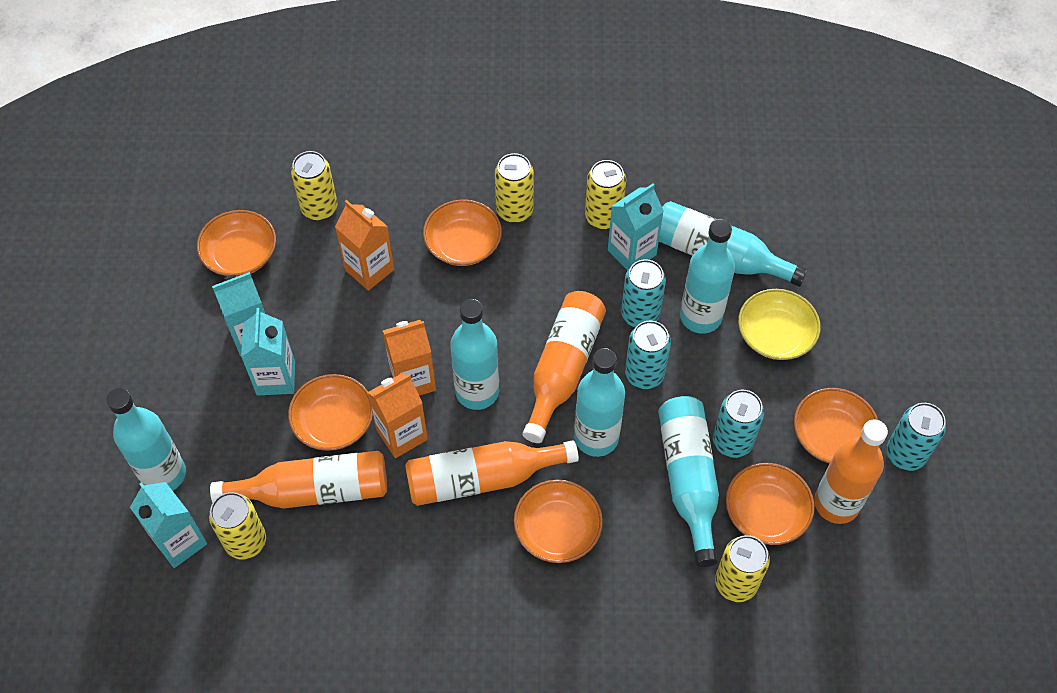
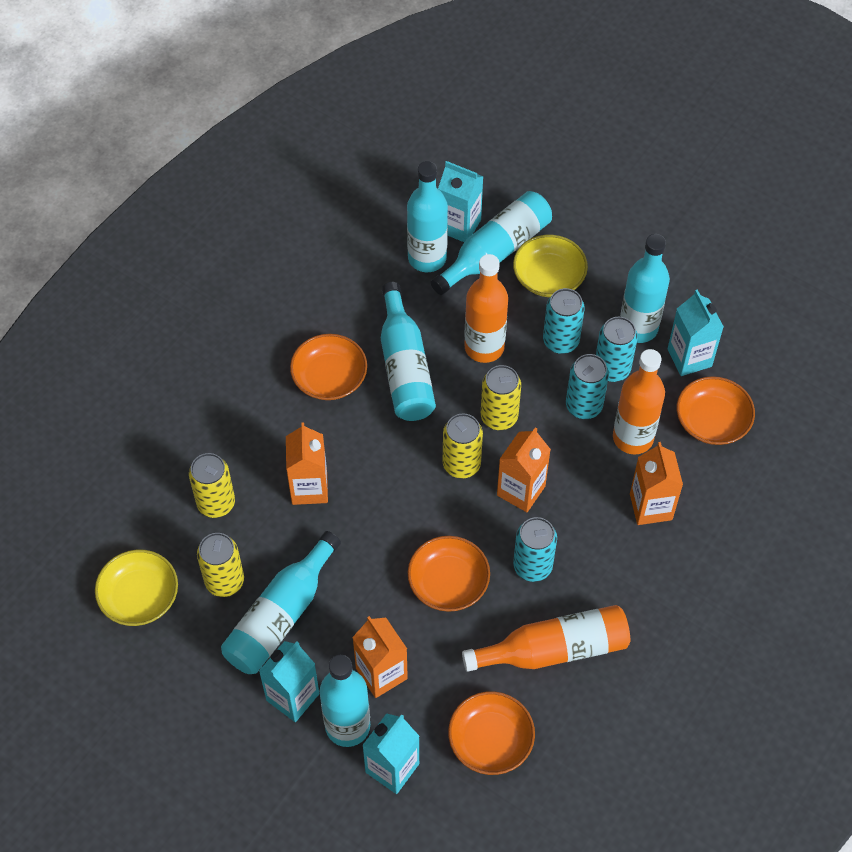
orange bottle: [210,451,387,508] [405,440,579,506] [523,291,606,443] [814,420,888,524] = 4 -> [462,605,630,672] [464,254,508,363] [613,349,665,455] = 3
orange bowl: [197,210,276,277] [288,374,373,451] [423,200,502,266] [514,480,603,563] [726,463,815,545] [794,388,878,464] = 6 -> [290,334,367,400] [408,536,490,612] [448,691,535,775] [677,376,755,445] = 4
orange carton: [335,200,394,291] [367,373,428,458] [383,320,436,396] = 3 -> [286,422,328,505] [352,616,408,698] [497,427,551,512] [630,442,683,525] = 4
yellow bowl: [738,289,820,360] = 1 -> [95,550,178,626] [513,235,588,297] = 2
yellow can: [209,492,266,560] [291,151,337,221] [495,153,534,223] [585,160,626,230] [715,535,770,602] = 5 -> [189,453,235,518] [197,533,244,597] [443,414,483,479] [481,365,521,430] = 4

